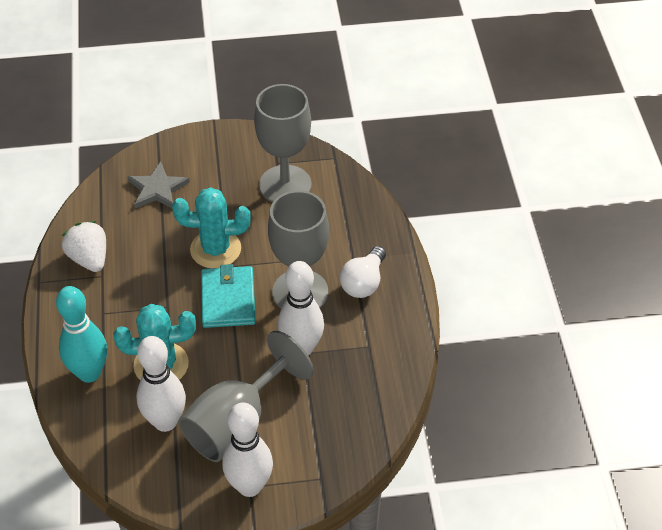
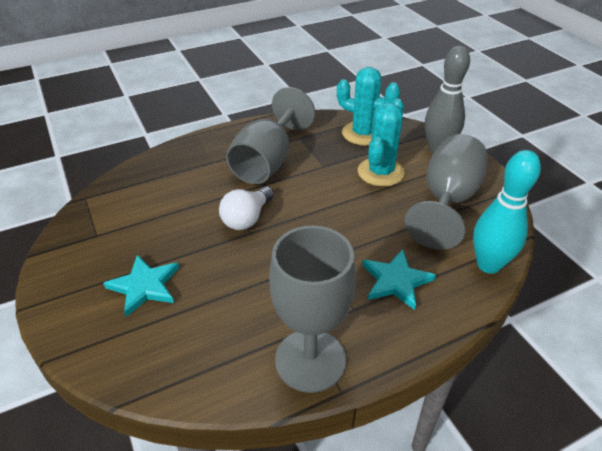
grey bowling pin: none = 0 -> [425,46,470,154] = 1
grey star: [127,161,190,209] = 1 -> none = 0
turquoise star: none = 0 -> [103,255,179,317] [362,249,436,310] = 2
turquoise wallet: [201,264,256,328] = 1 -> none = 0
white bowling pin: [137,336,186,432] [222,402,273,497] [278,261,324,356] = 3 -> none = 0
white strawberry: [62,221,106,272] = 1 -> none = 0

